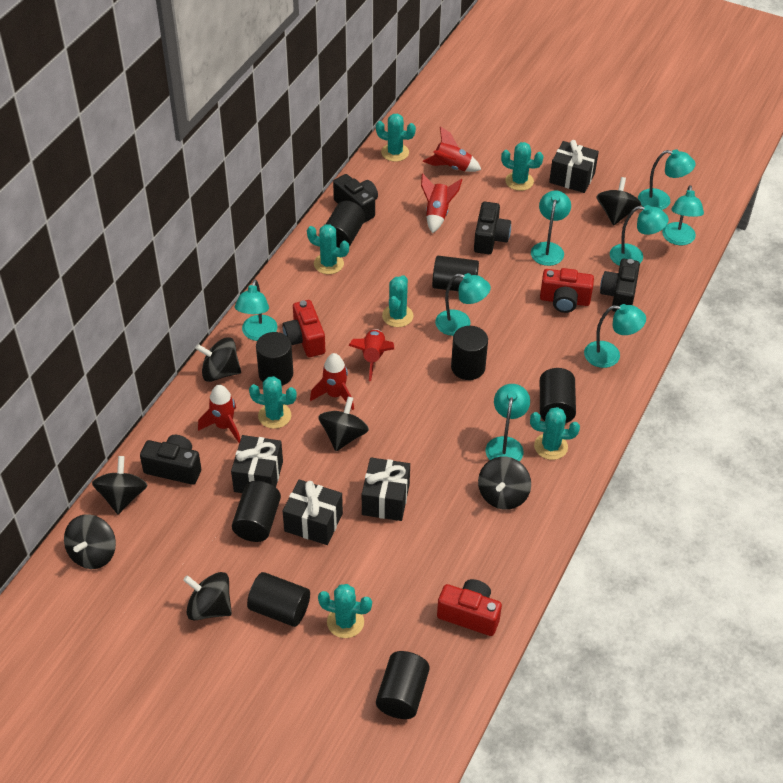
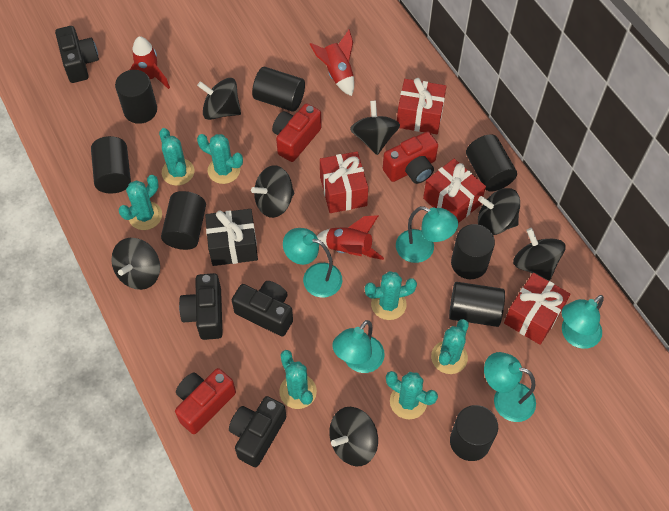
black gift: [231,435,283,493] [283,479,343,545] [362,458,410,521] [549,140,599,193] = 4 -> [205,209,258,266] = 1
red gift: none = 0 -> [320,152,368,213] [397,78,446,134] [423,159,486,223] [504,273,570,345] = 4
red rocket: [198,385,240,443] [310,353,354,410] [348,329,394,381] [421,173,462,233] [423,126,481,172] = 5 -> [130,36,170,89] [310,29,354,96] [317,215,384,260] = 3
turquoise lamp: [235,279,278,341] [435,273,491,336] [485,384,530,462] [531,190,571,266] [584,304,646,368] [610,205,669,266] [638,149,696,210] [662,185,704,245] = 8 -> [283,228,342,298] [332,320,385,373] [396,206,458,263] [484,352,536,422] [562,295,604,349] = 5

